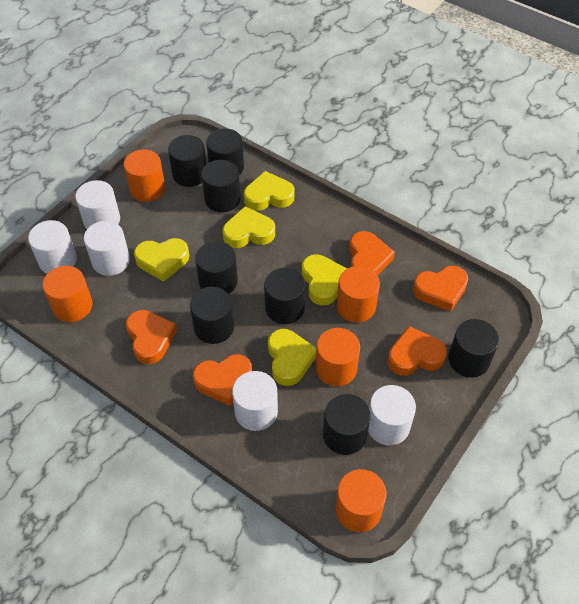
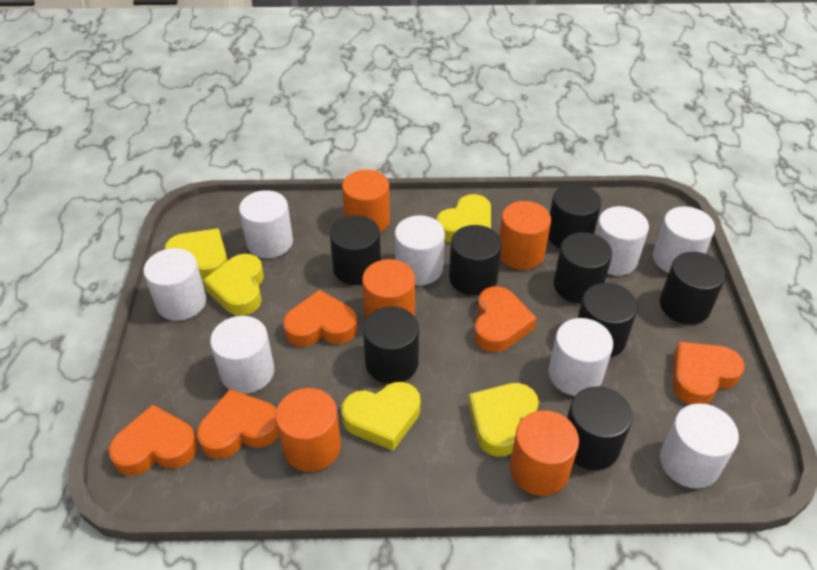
white cylinder: [28,220,77,274] [75,180,120,229] [84,221,130,276] [232,371,278,431] [368,385,416,445] = 5 -> [143,248,206,321] [210,316,274,394] [239,190,293,258] [395,215,445,285] [549,318,613,396] [595,206,649,275] [653,206,715,273] [660,403,739,488] = 8

